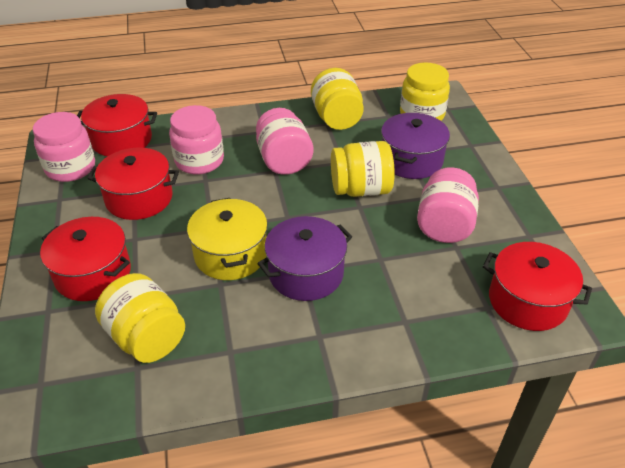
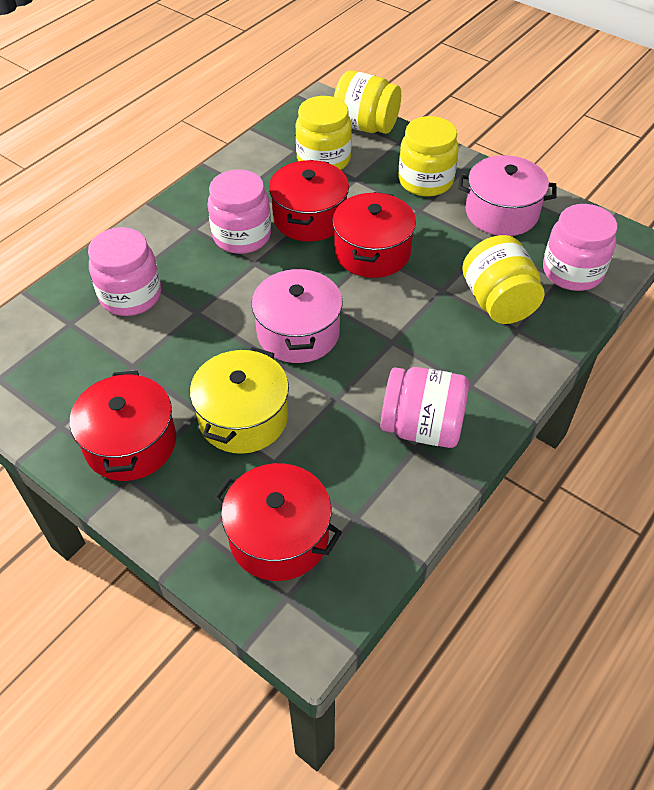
pink pot: none = 0 -> [251,267,342,363] [458,155,557,236] = 2
purple pot: [257,216,352,301] [381,113,450,179] = 2 -> none = 0

